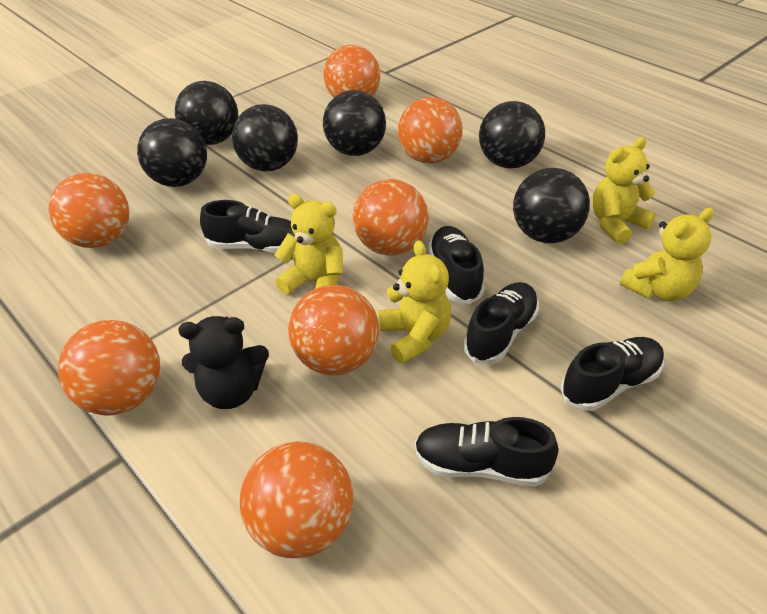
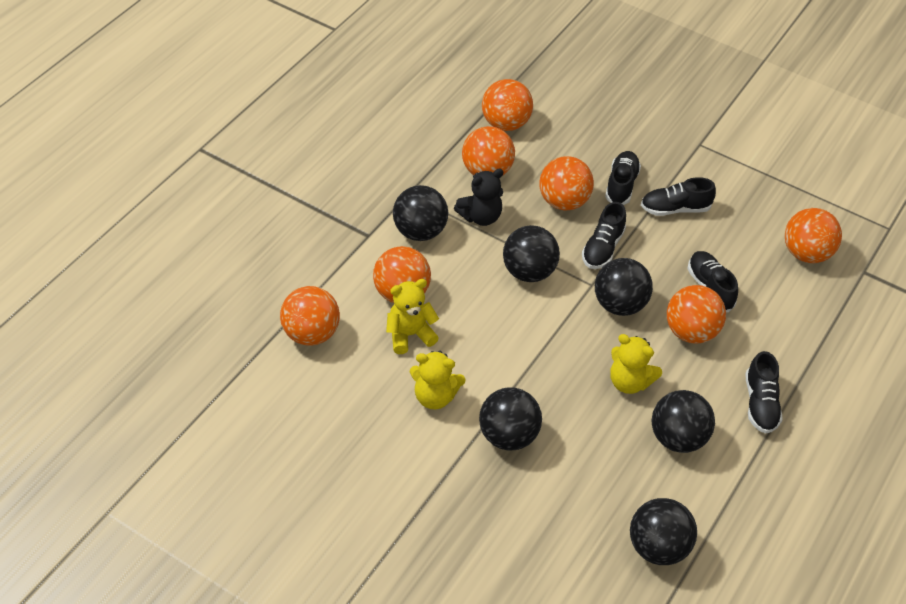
yellow teddy bear: [275,194,343,295] [379,240,451,364] [592,137,656,244] [620,208,714,301] = 4 -> [386,279,439,354] [410,351,466,409] [610,334,662,394] = 3

